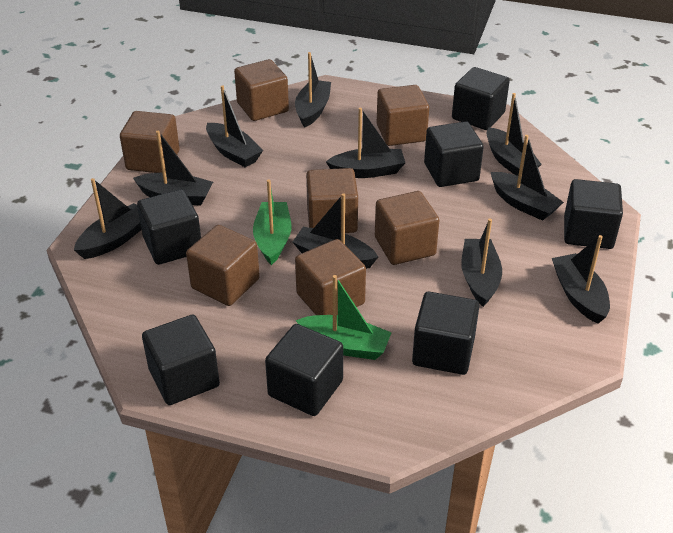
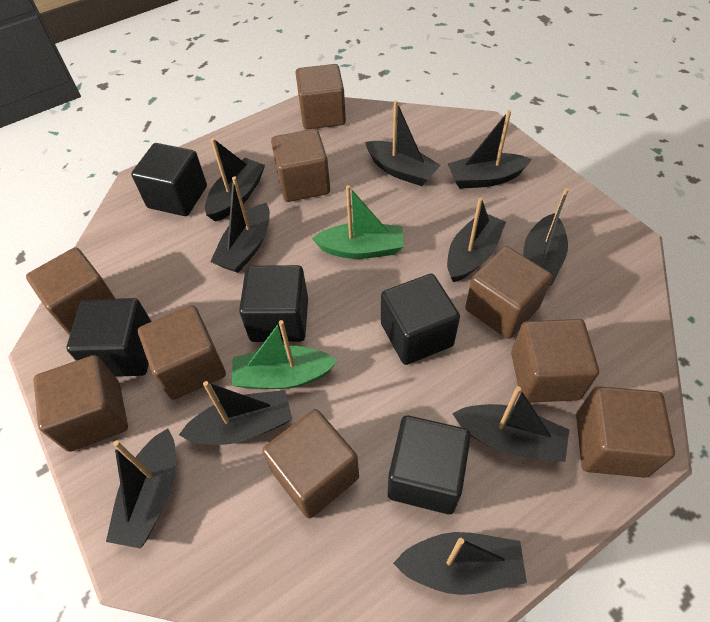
black cube: [137,189,201,265] [142,315,220,405] [265,324,343,416] [412,292,480,375] [424,121,484,187] [452,67,510,130] [564,179,623,249] = 7 -> [66,298,152,377] [131,143,207,216] [239,265,308,342] [381,274,460,365] [388,415,471,514] = 5
brown cube: [120,111,180,173] [186,225,260,306] [234,59,289,121] [295,239,366,315] [306,168,358,233] [375,191,439,265] [377,85,429,146] = 7 -> [26,247,116,336] [33,355,128,452] [138,305,226,400] [262,409,359,519] [271,129,330,202] [296,64,346,129] [465,246,552,339] [511,319,599,403] [576,386,675,478] = 9

